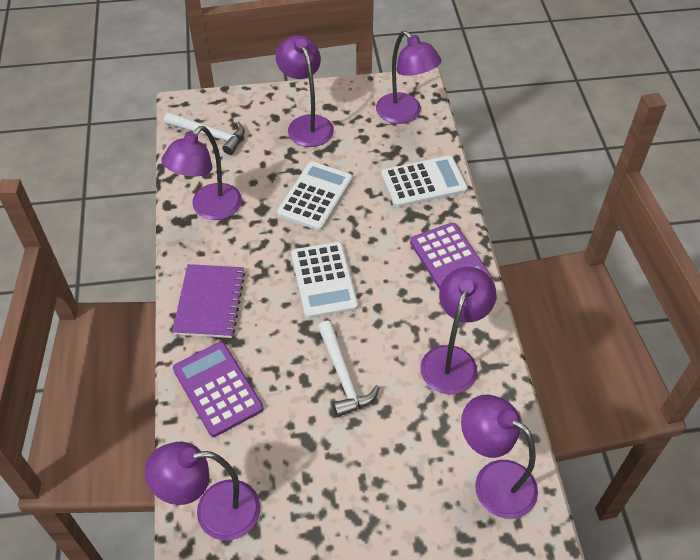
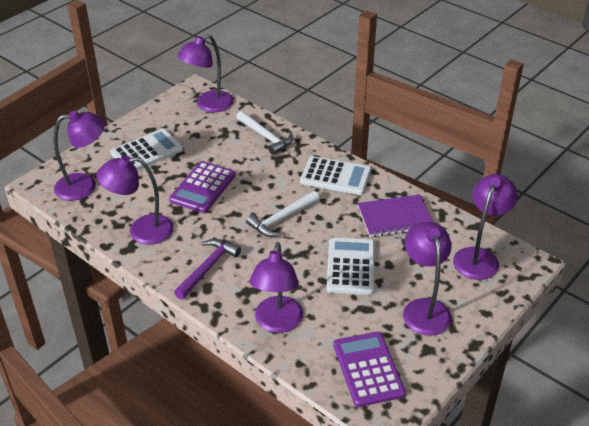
purple hammer: none = 0 -> [174,239,241,300] = 1

